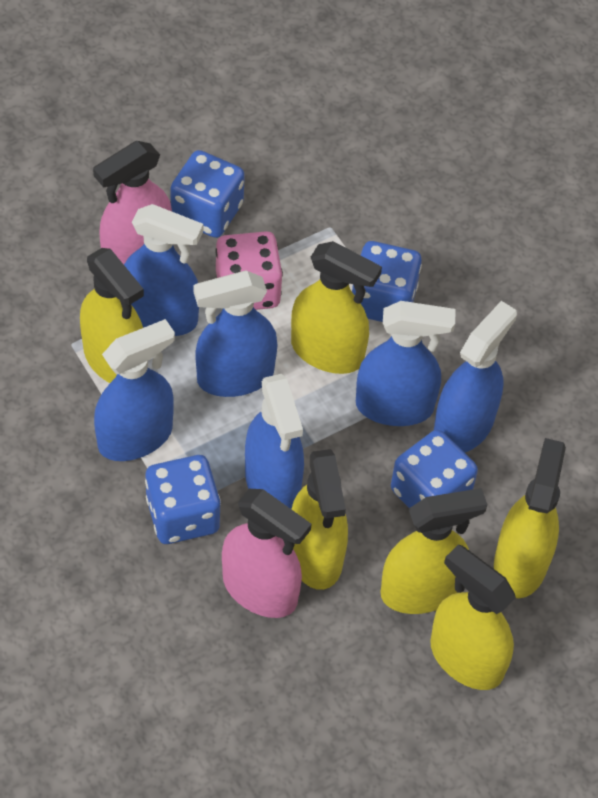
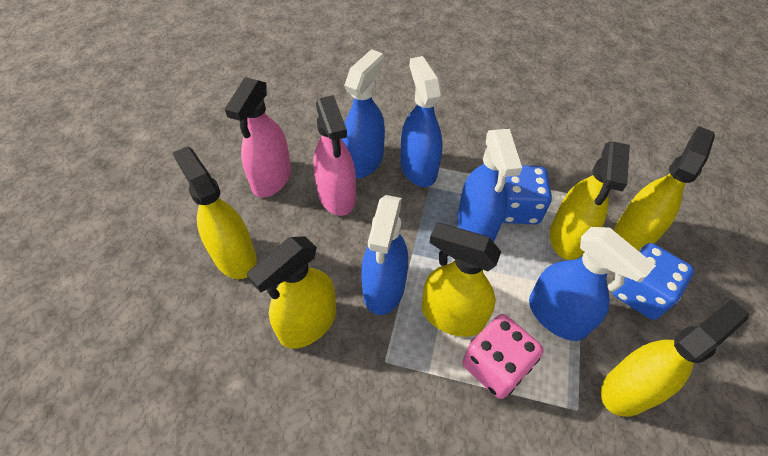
blue dice: [145,455,221,544] [170,150,245,238] [352,241,422,322] [391,430,478,508] = 4 -> [502,165,552,224] [612,243,694,320] = 2
blue spray bottle: [94,319,175,461] [124,204,203,336] [194,270,277,397] [245,374,304,509] [356,301,456,426] [434,301,517,452] = 6 -> [342,49,385,179] [361,195,408,315] [400,56,443,187] [457,129,522,242] [529,227,656,341] = 5

